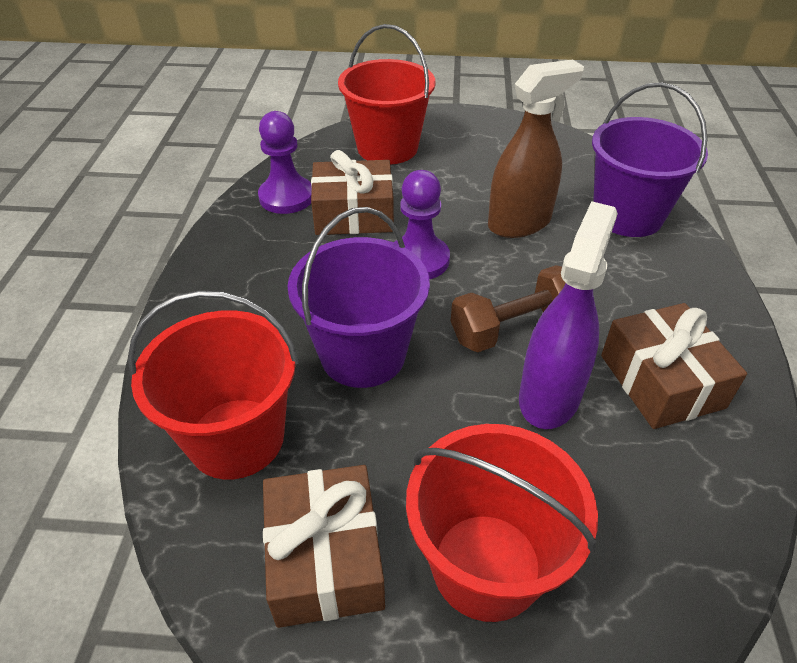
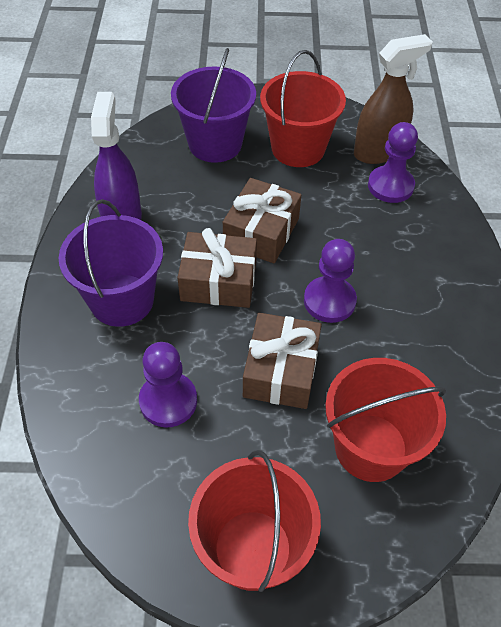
brown dumbbell: [451,265,566,352] = 1 -> none = 0
purple pawn: [258,111,312,214] [394,170,450,279] = 2 -> [139,342,197,428] [304,239,357,323] [368,122,418,203] = 3

